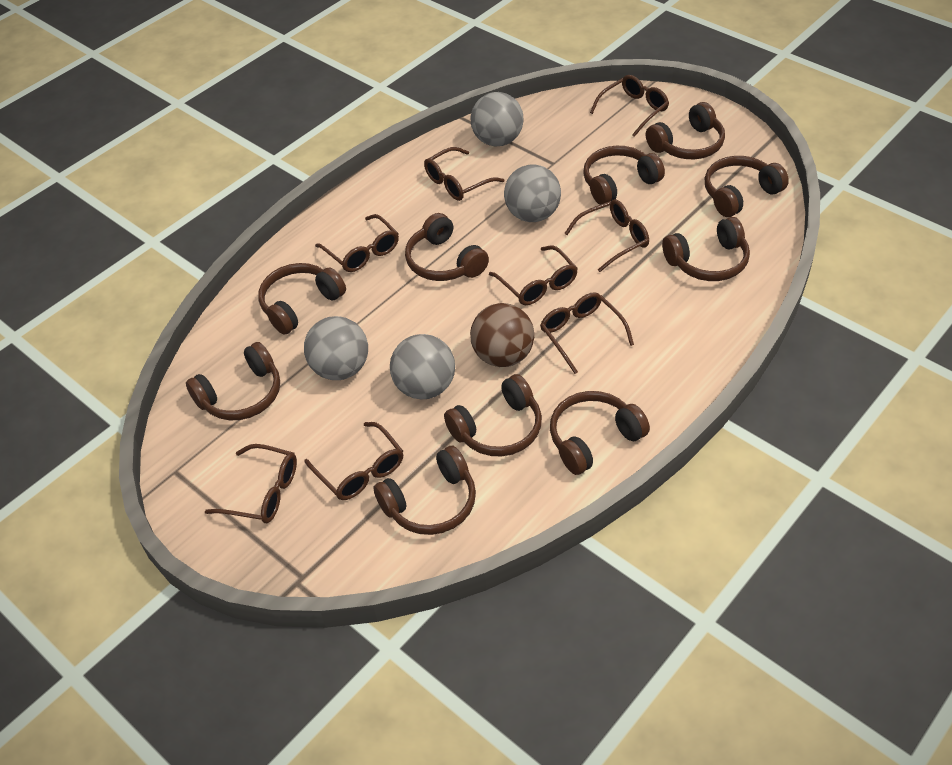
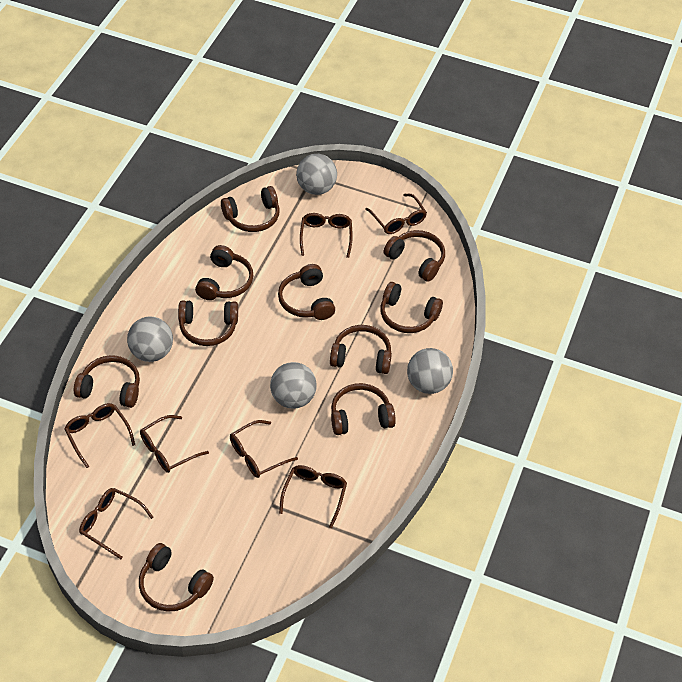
brown ball: [470,303,534,367] = 1 -> none = 0
brown glasses: [205,444,297,523] [304,422,403,500] [315,214,399,272] [424,147,504,201] [489,245,578,305] [540,292,634,374] [564,199,649,272] [590,75,669,137] = 8 -> [64,403,135,468] [79,488,153,559] [140,415,209,473] [230,420,298,478] [279,465,347,528] [300,213,353,258] [365,194,427,234] = 7

